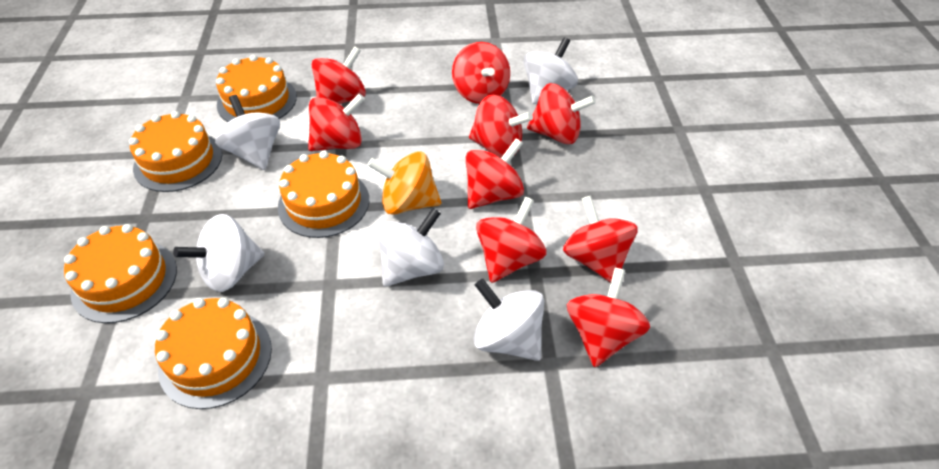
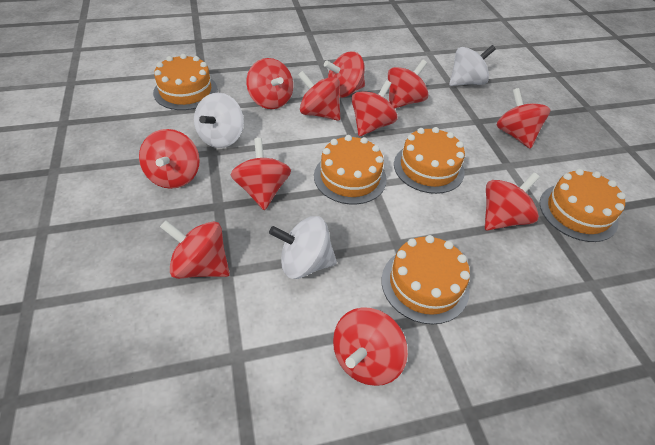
orange spinning top: [368,151,441,215] = 1 -> none = 0
red spinning top: [308,94,365,151] [312,46,366,104] [452,42,510,104] [466,138,524,209] [469,95,533,158] [476,197,547,283] [527,83,596,144] [563,195,638,283] [567,268,650,367] = 9 -> [139,129,200,189] [160,220,230,279] [231,138,291,210] [247,58,293,109] [298,71,340,121] [324,52,365,98] [333,307,408,386] [352,80,397,136] [388,60,429,109] [485,172,540,231] [497,88,550,149] = 11
white spinning top: [173,214,264,292] [215,95,280,170] [377,208,444,287] [473,279,544,361] [524,37,578,104] = 5 -> [194,93,244,148] [269,216,337,279] [449,45,496,86] = 3

